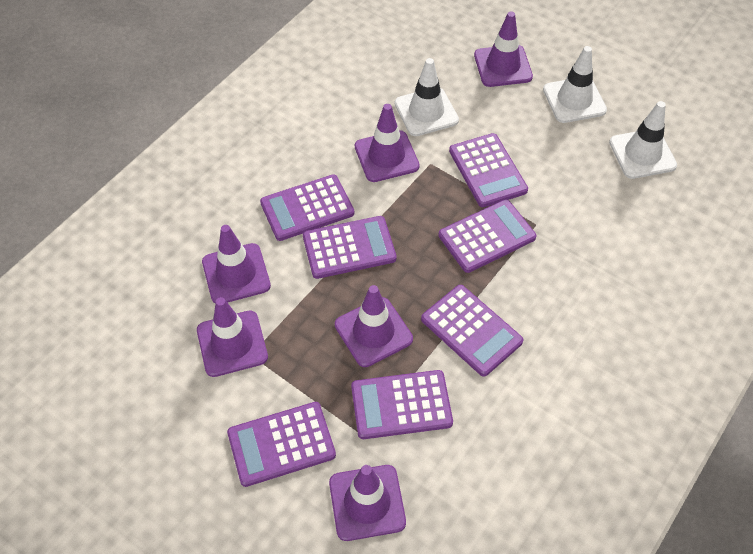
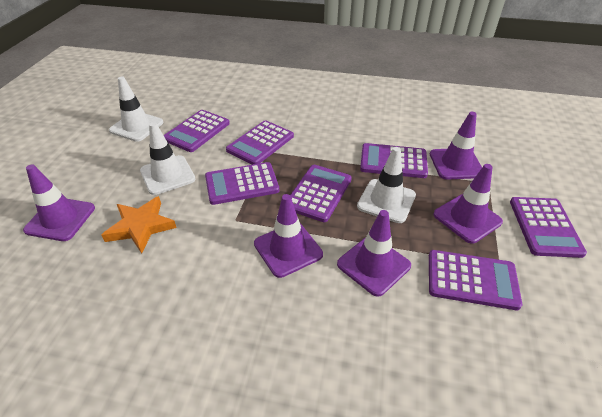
orange star: none = 0 -> [101,196,177,253] = 1
purple traffic cone: [197,297,268,377] [202,225,271,303] [329,465,406,541] [335,285,413,367] [355,104,420,182] [474,12,533,87] = 6 -> [23,165,95,241] [254,194,323,278] [337,210,411,297] [430,112,482,180] [433,164,503,244] = 5

